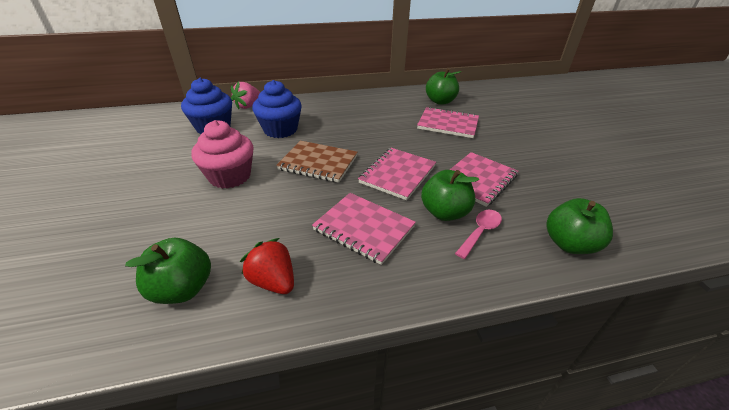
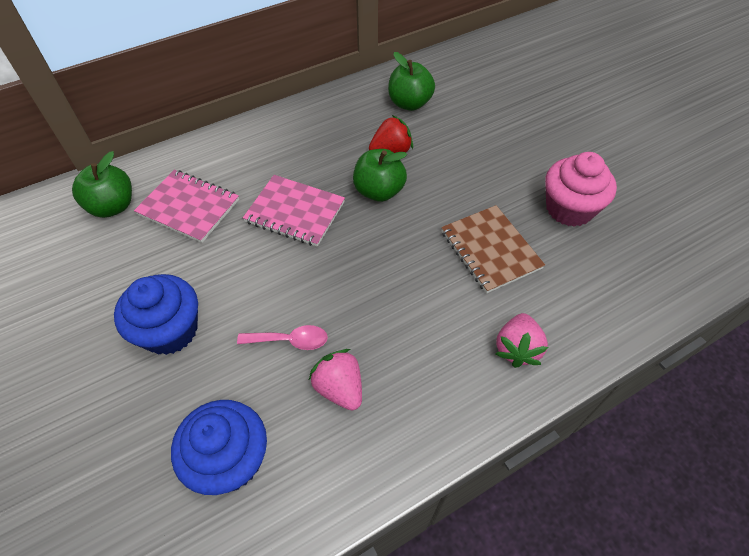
green apple: [125,238,211,304] [421,170,479,221] [426,68,461,105] [546,198,613,254] = 4 -> [72,151,132,218] [353,149,407,202] [388,52,435,111] = 3
pink notebook: [312,193,416,265] [358,148,436,200] [417,107,479,138] [450,152,518,207] = 4 -> [134,170,239,243] [243,175,345,247] = 2
pink strawberry: [231,82,260,109] = 1 -> [309,349,362,411] [495,313,548,368] = 2

